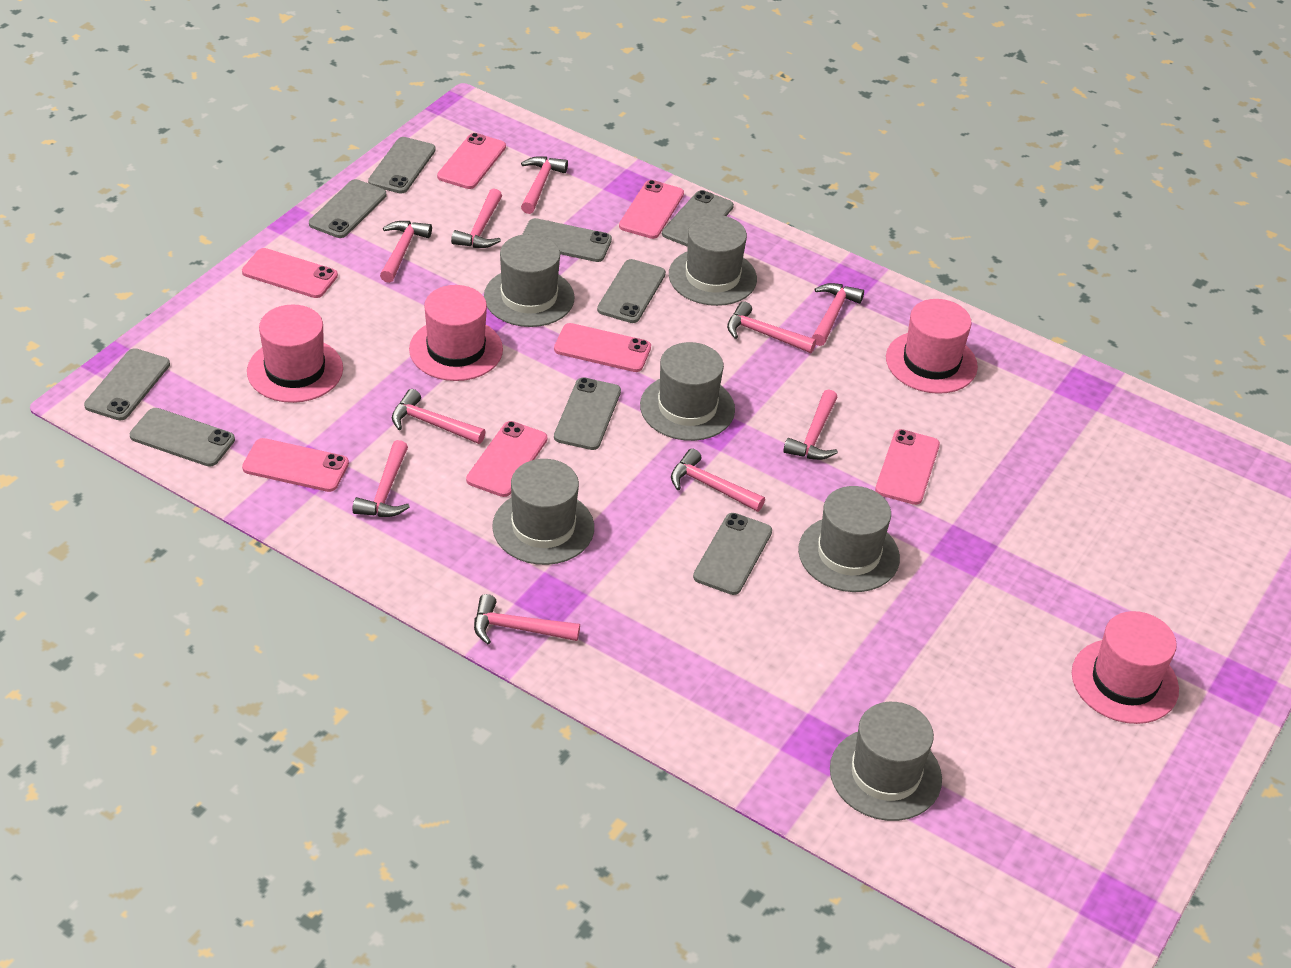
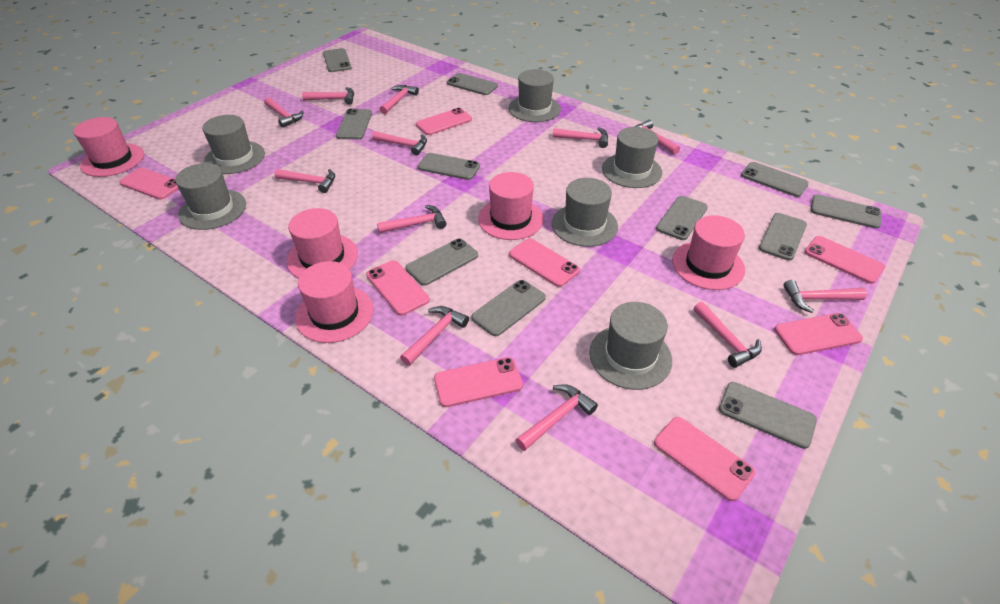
grey phone: [84,348,170,420] [130,408,235,467] [309,179,386,238] [368,137,436,193] [522,218,612,262] [554,377,621,450] [597,259,666,323] [662,190,734,247] [693,513,772,595] = 9 -> [323,48,351,72] [336,109,372,139] [406,238,478,286] [418,153,480,180] [447,73,498,95] [471,280,546,336] [656,196,708,240] [719,382,817,449] [741,162,809,197] [759,213,807,261] [811,194,881,229] = 11
pink hammer: [352,440,410,517] [380,221,432,283] [392,389,486,444] [451,188,502,248] [474,594,580,644] [521,156,568,214] [671,448,765,512] [727,301,816,353] [783,389,838,460] [812,283,864,346] = 10 -> [264,97,304,128] [274,169,335,193] [302,87,354,105] [372,131,427,156] [377,205,446,233] [379,85,419,114] [400,306,469,366] [516,384,598,451] [552,127,608,148] [635,120,680,155] [693,302,762,368] [783,280,867,313] = 12
pink hat: [247,305,343,403] [409,285,503,381] [886,299,978,394] [1072,611,1179,724] = 4 -> [73,117,144,177] [286,208,358,279] [295,261,374,343] [478,172,544,240] [672,215,745,290] = 5
pink phone: [242,248,338,298] [242,438,349,492] [437,133,506,189] [466,421,547,497] [554,323,651,372] [619,180,684,239] [875,429,940,505] = 7 -> [119,168,179,200] [366,260,430,316] [416,108,472,135] [434,357,523,407] [509,238,580,287] [654,417,755,501] [774,313,863,355] [804,236,885,284] = 8

